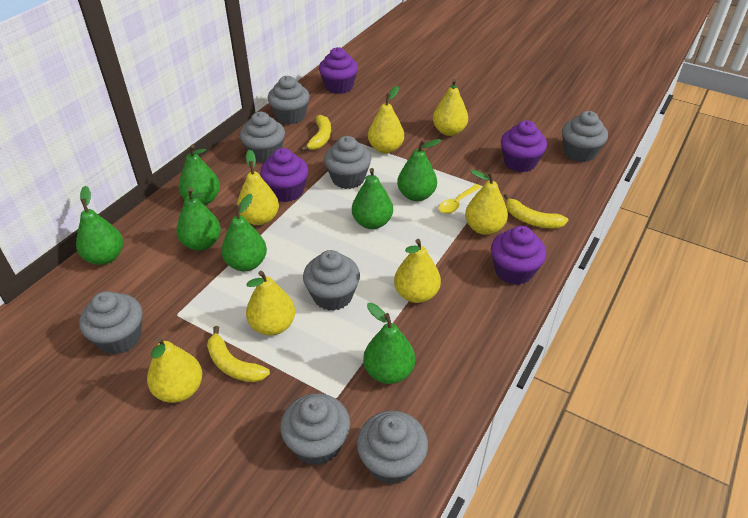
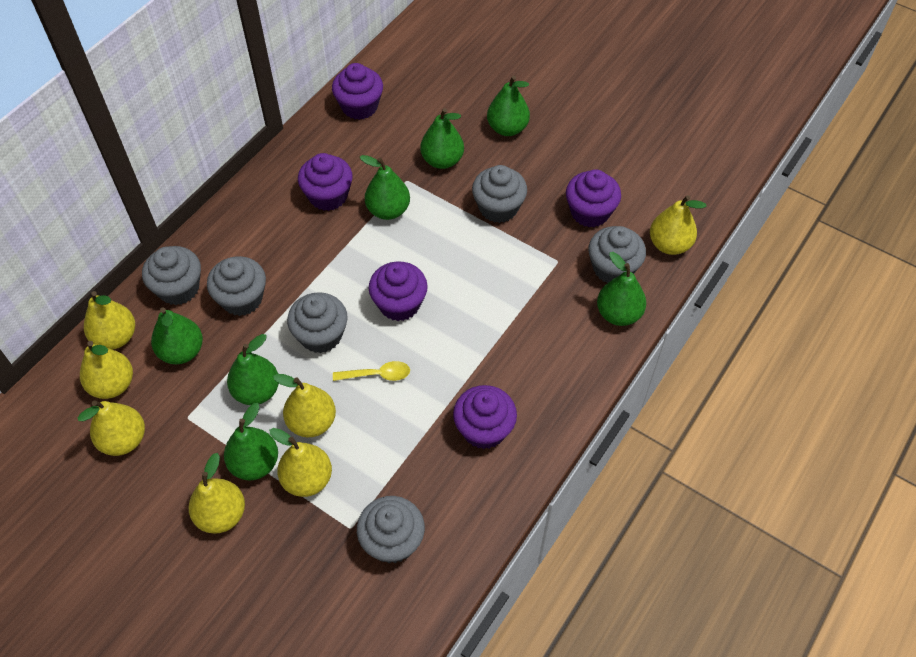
grey cupcake: [79,291,143,355] [240,112,285,163] [268,76,310,124] [280,393,350,465] [303,250,360,311] [324,136,371,189] [357,411,428,484] [562,111,608,162] = 8 -> [142,246,201,305] [207,256,266,316] [287,292,348,353] [357,496,425,563] [472,165,527,223] [588,226,646,283] = 6
purple cupcake: [260,148,309,202] [319,47,358,94] [491,226,546,285] [501,120,547,173] = 4 -> [298,153,353,211] [332,63,383,120] [369,261,428,321] [453,385,517,449] [566,170,621,227] = 5
yellow banana: [207,326,270,382] [300,115,331,152] [504,194,568,228] = 3 -> none = 0

